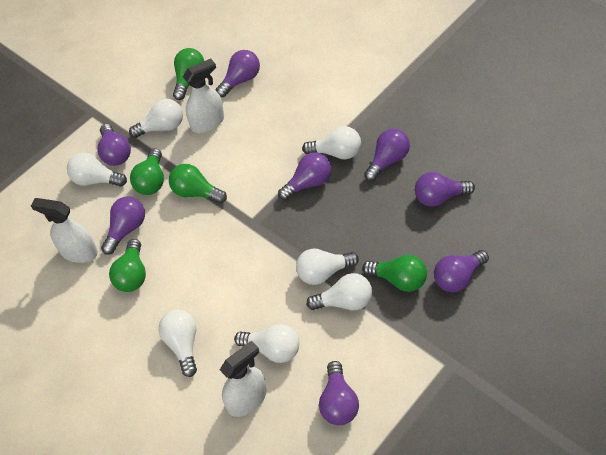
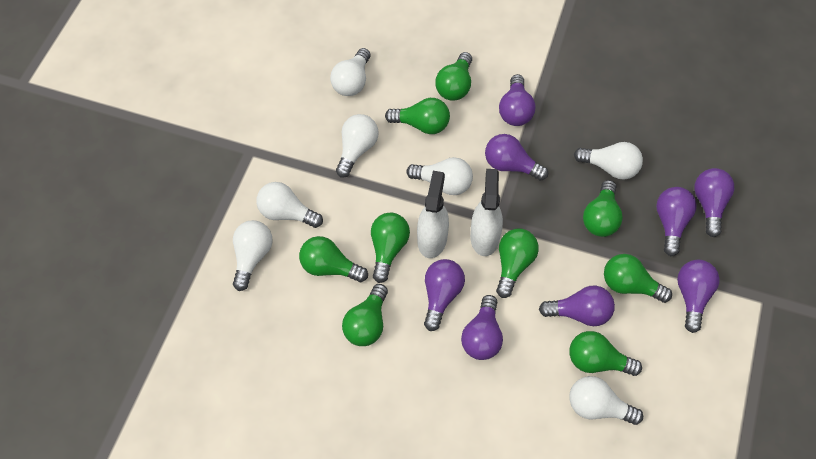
green light bulb: [109,239,146,292] [130,148,164,195] [169,164,227,204] [173,48,204,100] [362,255,427,292] = 5 -> [299,236,368,282] [342,284,388,346] [371,213,410,283] [385,98,450,134] [436,52,472,101] [496,229,539,298] [569,331,642,376] [583,180,623,237] [604,254,672,303] = 9
white spray bottle: [31,198,98,263] [183,59,224,133] [220,340,266,417] = 3 -> [417,171,449,258] [470,169,503,256] = 2

